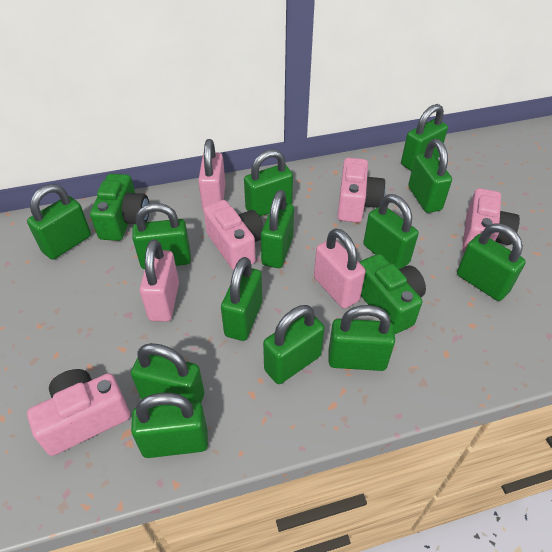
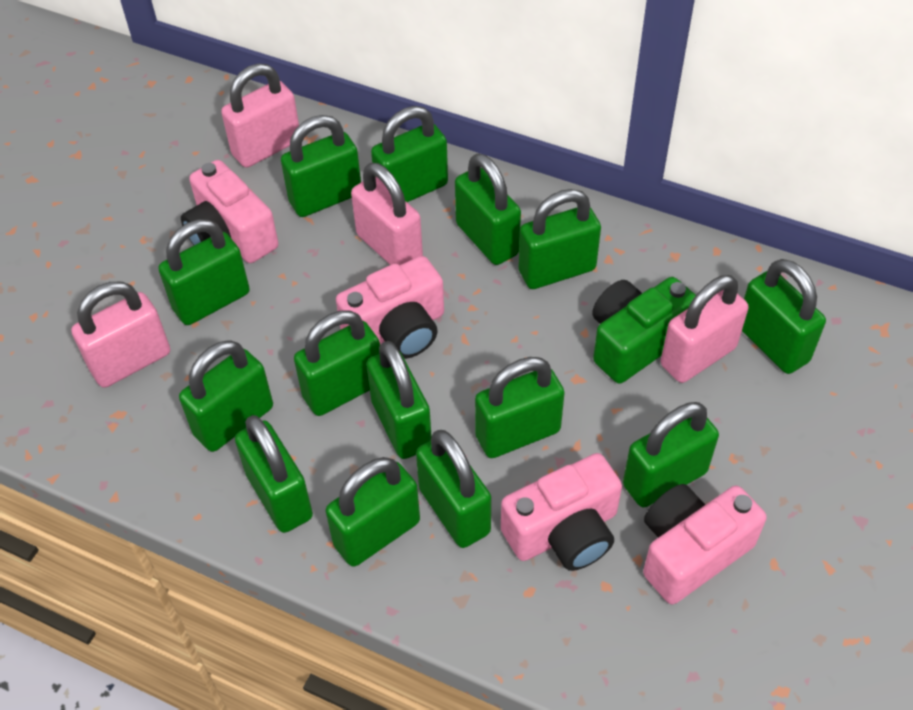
green camera: [90,174,149,241] [359,254,426,334] = 2 -> [592,277,696,384] = 1
green padlock: [27,184,91,260] [131,343,204,403] [131,393,208,458] [132,203,191,269] [221,257,262,341] [244,149,293,217] [261,190,294,268] [263,305,325,384] [329,305,395,371] [363,194,419,269] [401,104,448,171] [408,139,452,213] [457,224,526,301] = 13 -> [158,220,250,325] [179,340,273,452] [235,415,313,533] [281,115,361,217] [294,310,380,416] [326,457,420,567] [366,341,432,459] [371,106,448,202] [416,430,491,548] [455,153,521,265] [475,357,565,458] [518,189,601,289] [623,402,719,508] [742,259,826,374] = 14
pink padlock: [140,239,179,322] [198,139,225,211] [314,228,366,309] = 3 -> [71,282,170,388] [221,63,299,168] [351,163,423,265] [661,275,748,383] = 4

